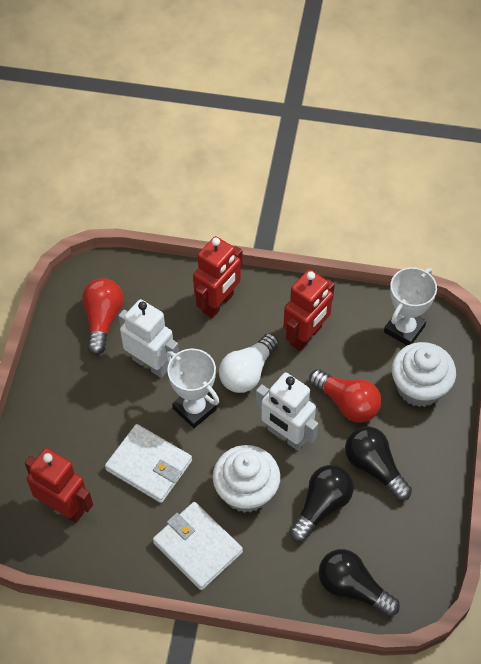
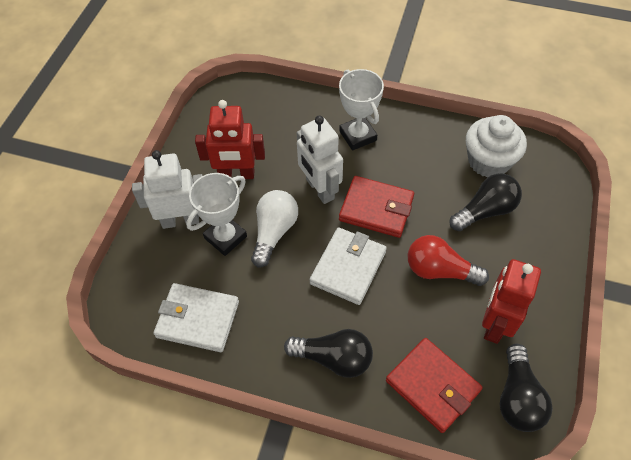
red light bulb: [82,278,124,355] [309,369,382,423] = 2 -> [408,235,489,286] = 1
red robot: [25,448,93,523] [193,236,242,318] [283,270,335,351] = 3 -> [195,100,265,179] [482,259,541,344] = 2
red wallet: none = 0 -> [339,176,414,238] [386,338,483,433] = 2
white cupcake: [213,445,280,513] [392,342,456,407] = 2 -> [466,115,527,178] = 1

